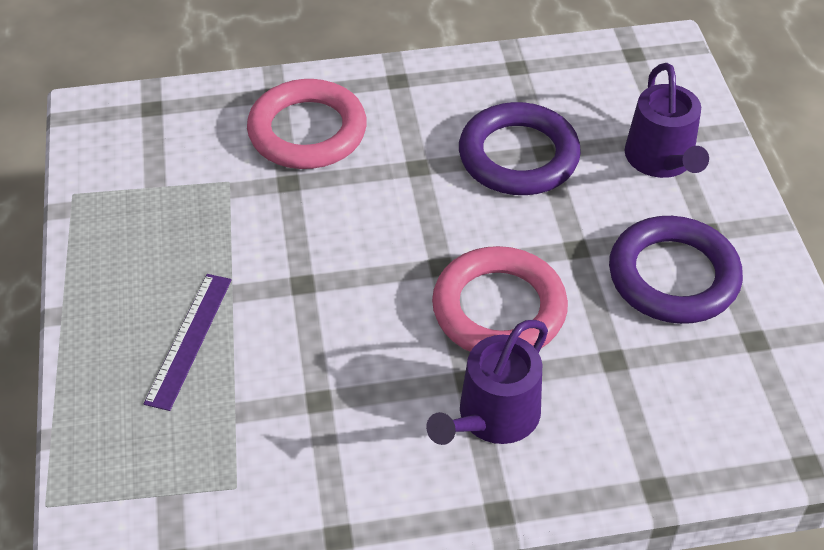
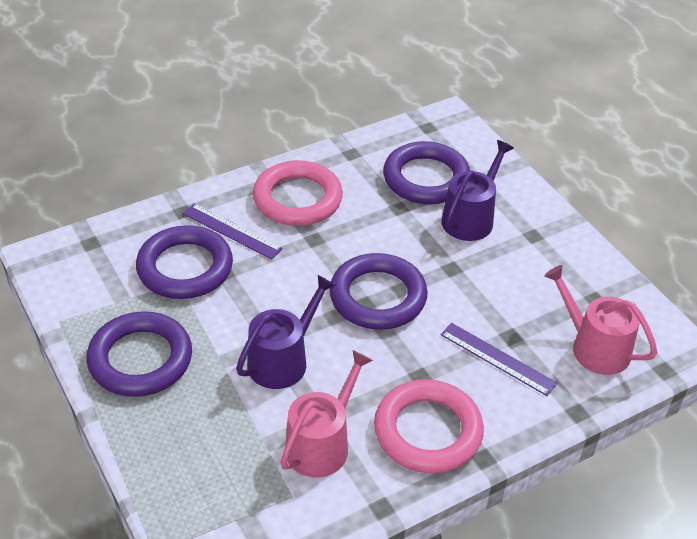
pink watering can: none = 0 -> [280,350,373,478] [544,265,657,375] = 2
purple ring: [459,102,581,195] [609,216,743,324] = 2 -> [87,311,192,397] [136,225,233,299] [329,253,428,330] [383,141,470,204] = 4
purple ruler: [144,274,232,411] = 1 -> [182,204,283,260] [441,323,558,396] = 2

